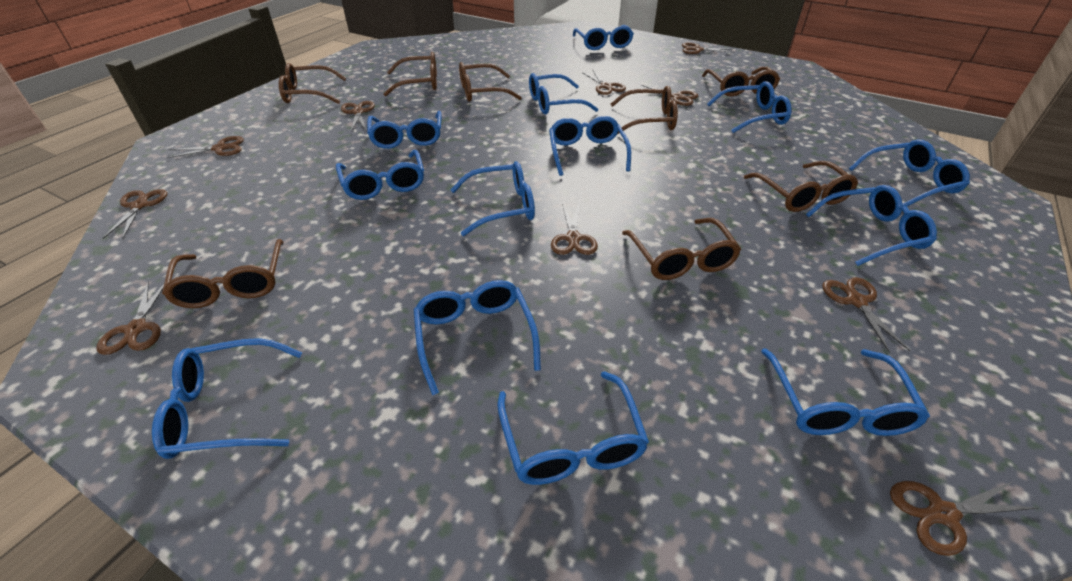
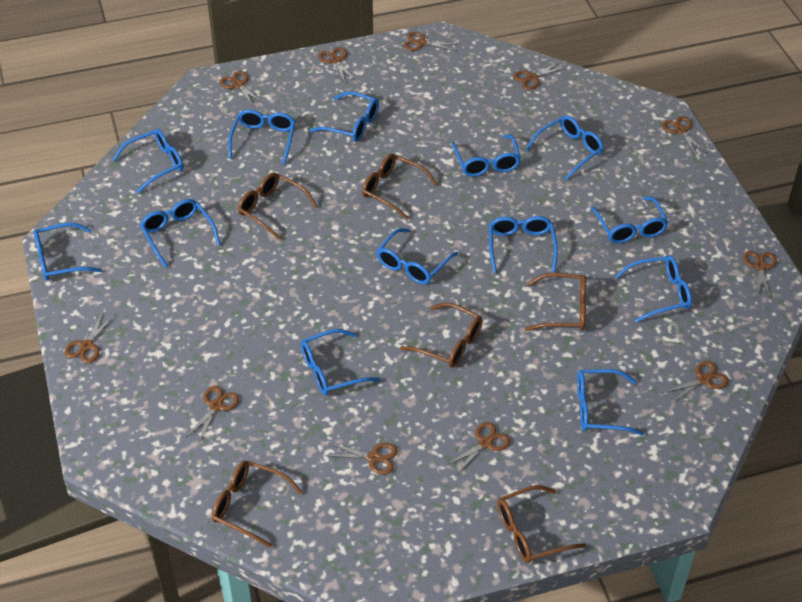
brown glasses: [162,239,284,308] [279,63,346,104] [383,52,437,96] [459,62,522,102] [610,86,678,134] [622,218,741,280] [702,67,780,96] [744,161,858,212] = 8 -> [212,461,303,548] [238,172,318,241] [362,154,437,220] [400,303,482,368] [497,485,586,563] [525,273,586,331] = 6
brown scissors: [97,282,164,355] [103,189,167,239] [166,136,244,158] [341,101,375,132] [551,203,598,255] [582,70,626,95] [641,85,698,106] [682,42,735,54] [822,277,910,352] [890,481,1038,556] = 10 -> [64,312,115,363] [186,386,239,442] [220,71,263,105] [318,47,356,83] [325,443,398,475] [403,32,459,51] [447,422,510,473] [513,61,567,90] [662,116,707,156] [663,361,729,404] [743,251,777,299] = 11

